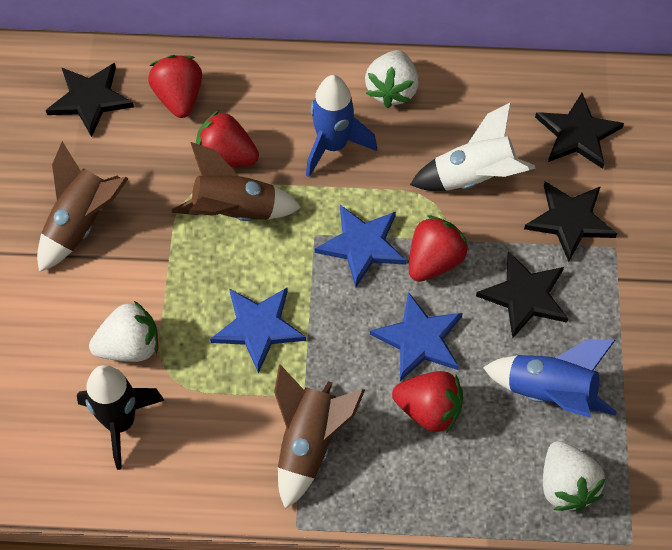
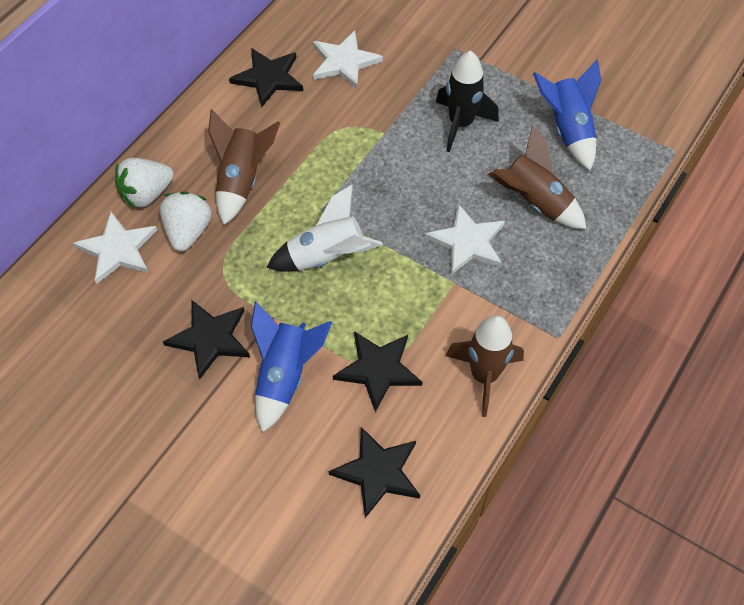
blue star: [210,288,306,373] [315,205,407,287] [370,292,462,381] = 3 -> none = 0
red strawberry: [148,55,202,118] [195,110,259,167] [392,371,463,434] [409,215,469,282] = 4 -> none = 0
white star: none = 0 -> [73,212,157,284] [313,31,383,89] [425,204,505,275] = 3
white strawberry: [89,301,158,362] [365,50,419,108] [543,441,606,512] = 3 -> [115,158,174,209] [160,191,212,252] = 2

